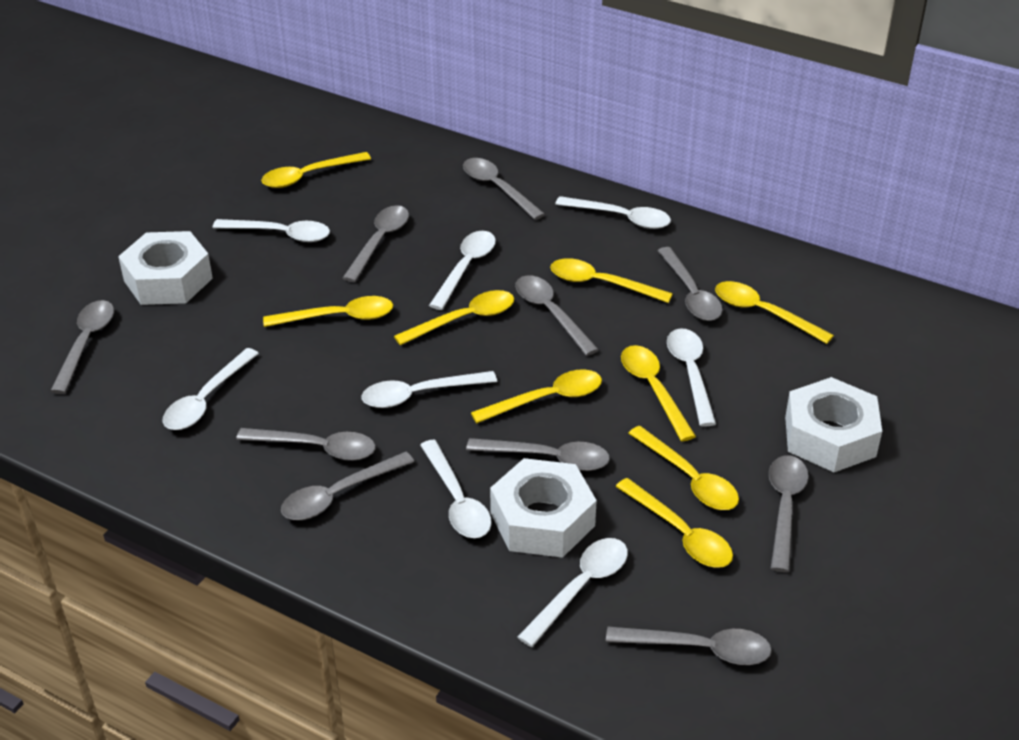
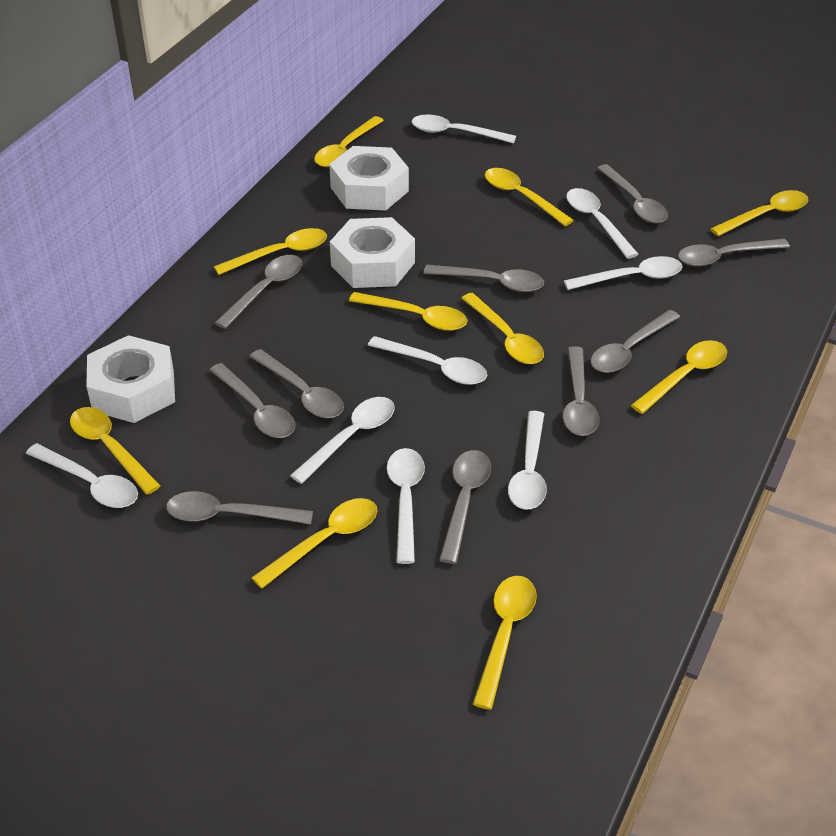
yellow spoon: [261,152,371,188] [263,296,393,327] [394,290,514,345] [471,369,602,424] [550,258,673,303] [615,478,733,568] [621,345,696,441] [628,426,739,510] [715,281,834,344] = 9 -> [70,407,160,495] [214,228,327,275] [251,498,377,589] [314,116,384,167] [349,292,468,331] [461,293,544,364] [473,576,537,710] [485,168,574,226] [631,340,727,414] [710,190,808,236] = 10

